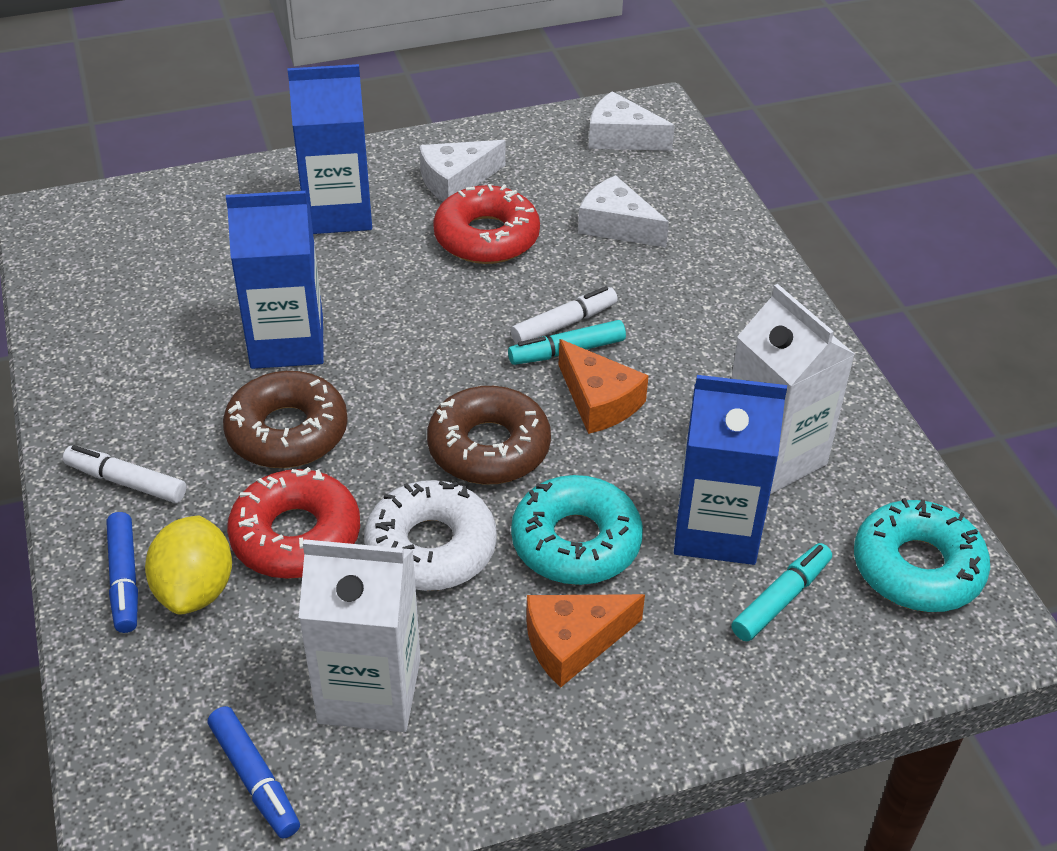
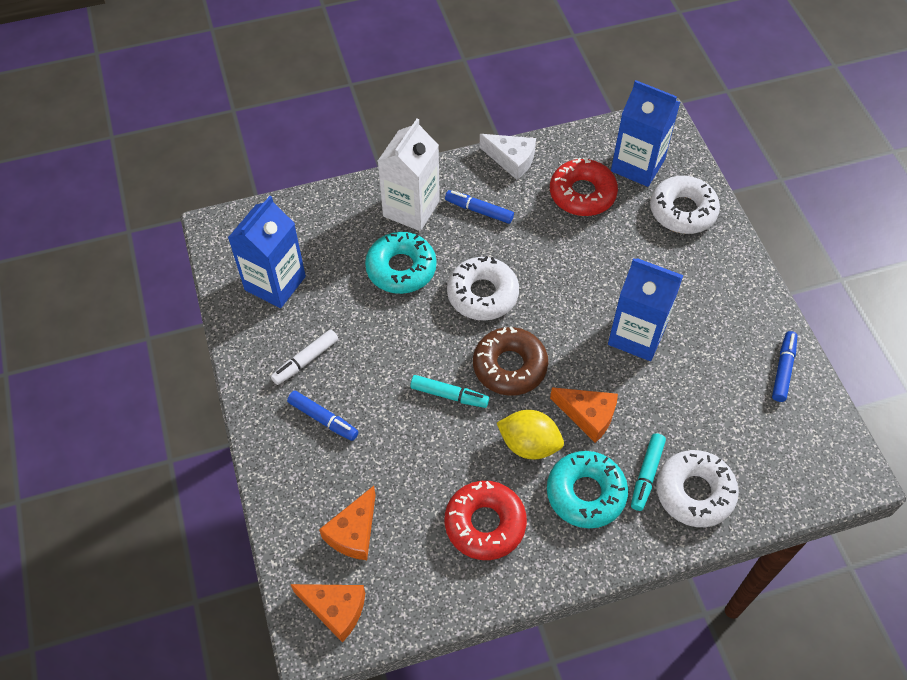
blue marker: [106,512,138,633] [208,706,300,839] = 2 -> [287,391,359,441] [445,190,514,224] [772,331,798,402] = 3
brown donut: [223,371,348,468] [427,386,551,484] = 2 -> [473,327,548,395] = 1
orange cheese: [526,594,645,688] [558,339,649,434] = 2 -> [290,584,365,643] [319,486,376,560] [550,387,618,443] = 3
white carton: [299,539,421,732] [731,284,855,494] = 2 -> [378,119,440,231] = 1
white cheese: [419,140,505,201] [578,175,669,247] [589,91,675,151] = 3 -> [479,134,536,180] = 1
white donut: [364,480,497,591] = 1 -> [447,256,519,320] [650,176,720,234] [656,450,739,527] = 3
white marker: [63,445,186,503] [511,286,618,344] = 2 -> [271,329,338,385] = 1

